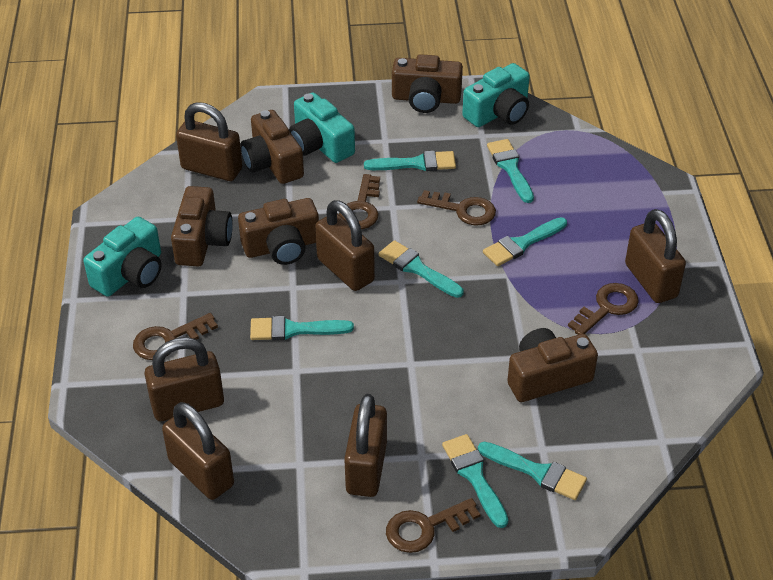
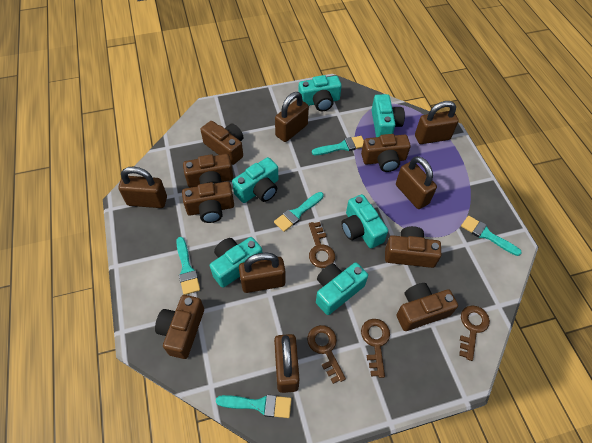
brown camera: [171,186,233,266] [238,198,319,265] [240,110,304,184] [392,54,463,113] [507,328,598,402] = 5 -> [155,295,204,359] [182,182,234,223] [183,154,233,188] [201,121,243,165] [361,134,411,172] [385,226,441,268] [396,283,458,331] = 7
brown key: [133,313,218,360] [339,174,380,229] [386,498,480,553] [417,190,496,225] [568,283,639,335] = 5 -> [307,325,346,384] [309,222,335,268] [361,319,390,378] [459,306,490,361] = 4
turquoise brush: [250,316,354,341] [364,151,456,171] [379,240,464,298] [442,434,508,528] [478,442,587,500] [483,217,567,266] [487,139,534,203] = 7 -> [176,237,200,295] [216,395,291,418] [274,192,324,232] [312,136,364,155] [461,215,522,256] = 5
turquoise camera: [83,217,162,297] [289,93,355,163] [462,63,530,127] = 3 -> [210,237,262,288] [232,157,278,203] [298,75,342,111] [316,262,368,315] [341,194,388,248] [372,94,405,137] = 6

